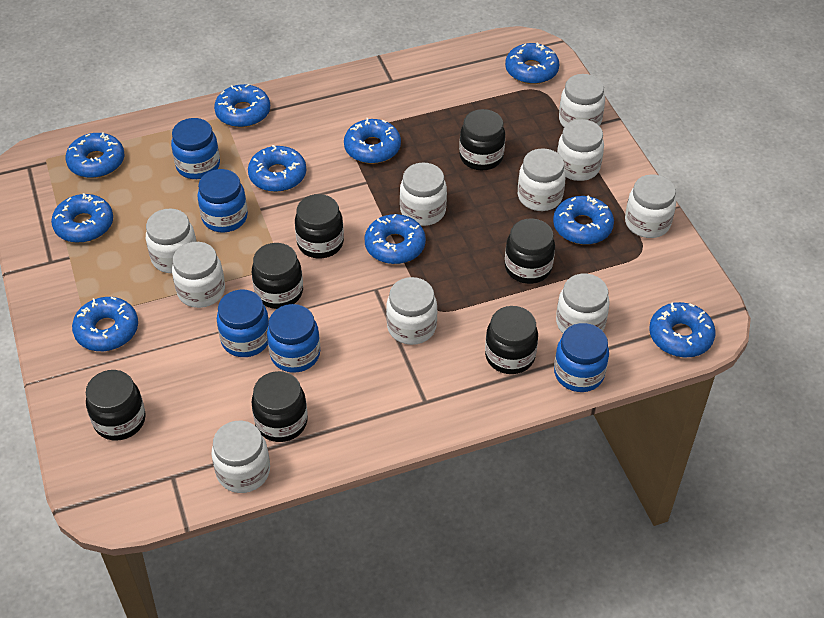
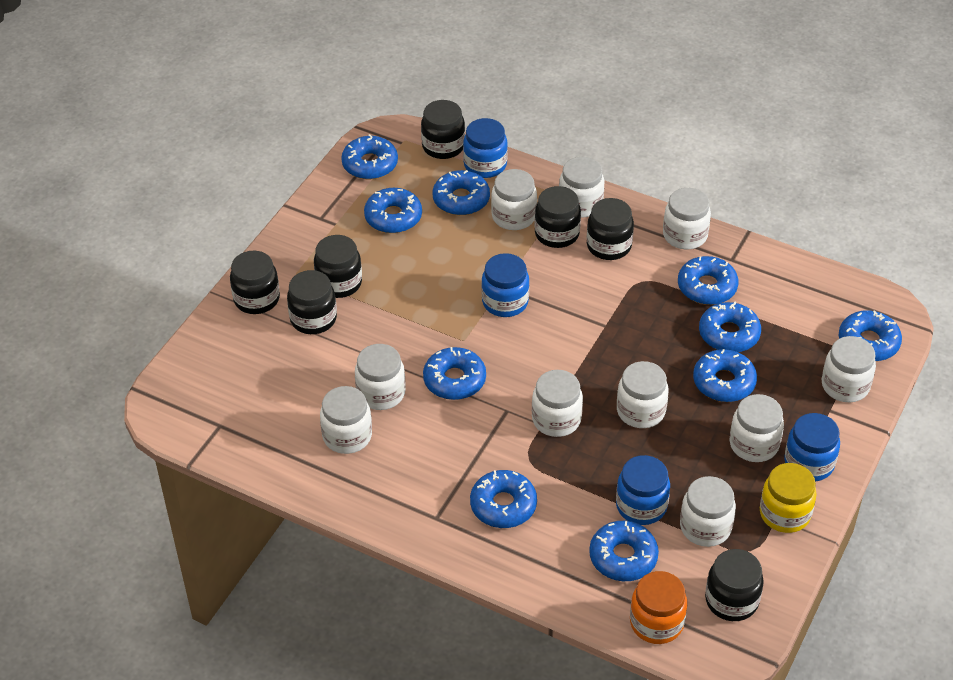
blue jar: [171,118,220,179] [198,169,248,232] [217,289,269,357] [267,304,320,373] [554,323,609,392] = 5 -> [463,118,508,178] [481,253,529,317] [616,455,670,525] [784,413,840,481] = 4
orange jar: none = 0 -> [630,571,687,644] = 1
yellow jar: none = 0 -> [760,463,817,533] = 1

